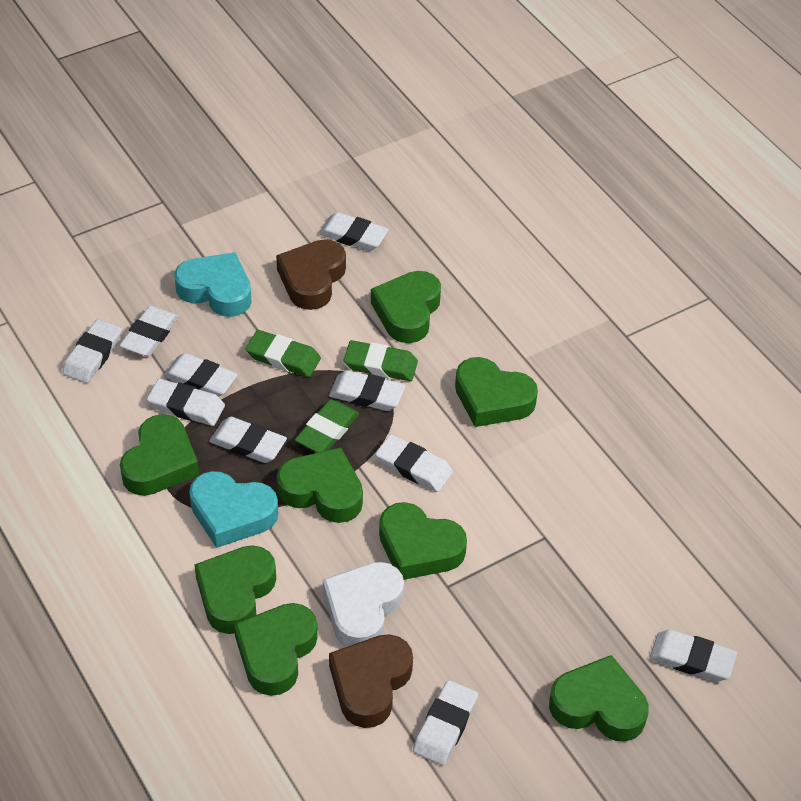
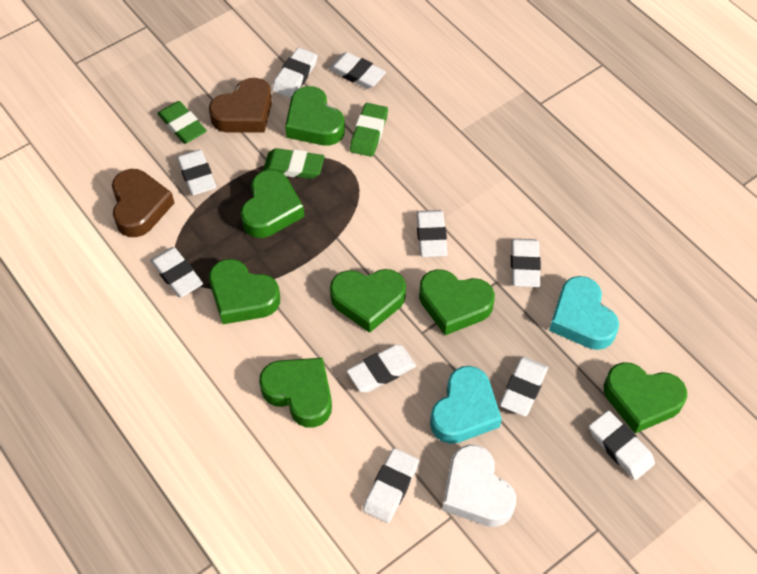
green heart: [120,414,199,496] [194,545,276,634] [234,603,318,696] [277,447,363,523] [371,271,441,343] [379,502,467,580] [455,357,538,427] [549,655,649,742] = 8 -> [209,259,280,324] [241,170,304,238] [259,358,332,428] [285,86,345,145] [330,269,406,333] [419,269,495,335] [604,362,687,433] = 7

